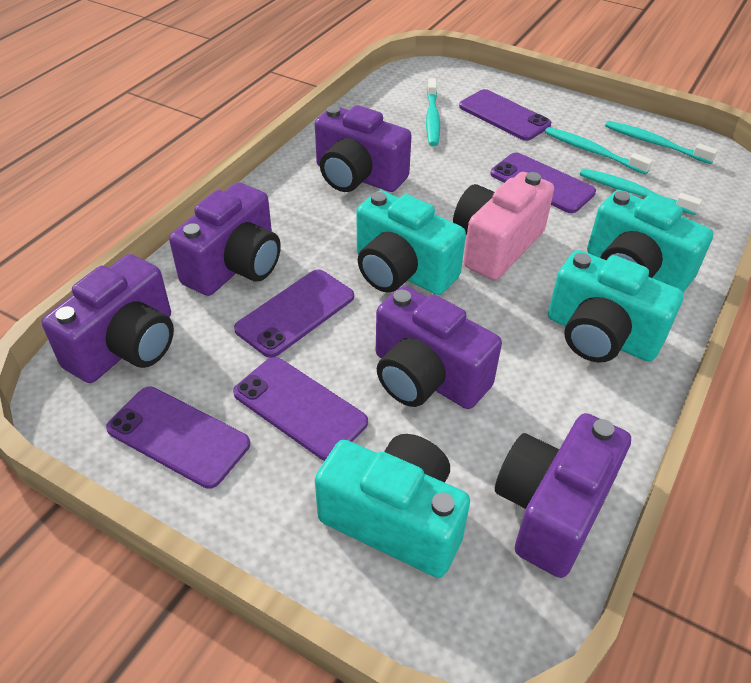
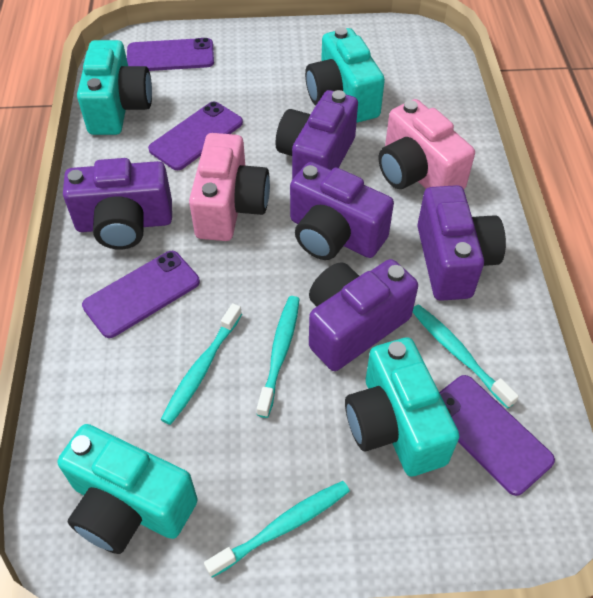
pink camera: [453,172,554,280] = 1 -> [189,133,270,241] [379,99,475,189] = 2
purple phone: [106,387,250,489] [233,357,368,461] [234,269,354,358] [459,89,551,141] [491,152,596,213] = 5 -> [82,251,200,338] [127,38,214,71] [148,101,243,170] [439,375,555,496] = 4

